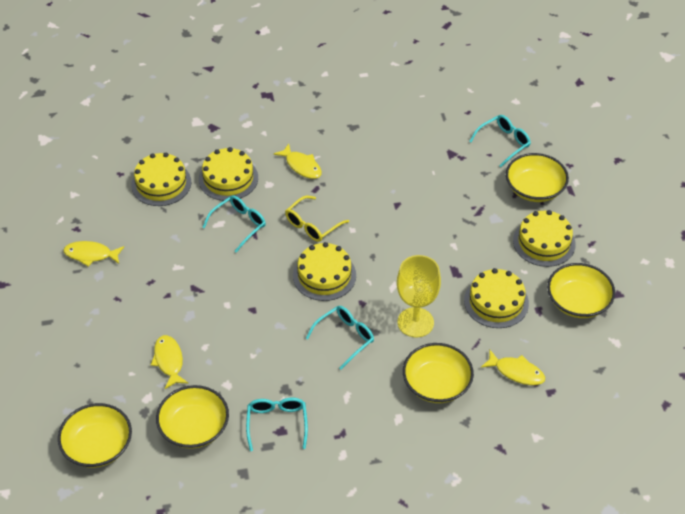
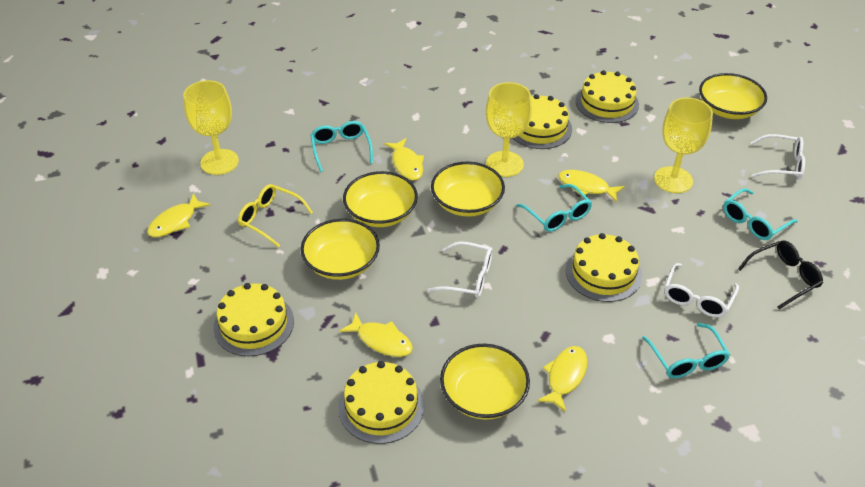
black glasses: none = 0 -> [738,241,823,309] = 1
white glasses: none = 0 -> [427,242,493,298] [664,263,739,317] [750,134,805,180] = 3
yellow fish: [64,241,124,267] [151,335,188,389] [274,143,322,179] [481,350,545,385] = 4 -> [147,194,210,237] [339,312,413,357] [384,138,424,180] [537,346,587,412] [558,170,625,203] = 5
yellow goblet: [397,255,441,337] = 1 -> [183,80,239,175] [486,82,532,177] [654,98,713,193] = 3

